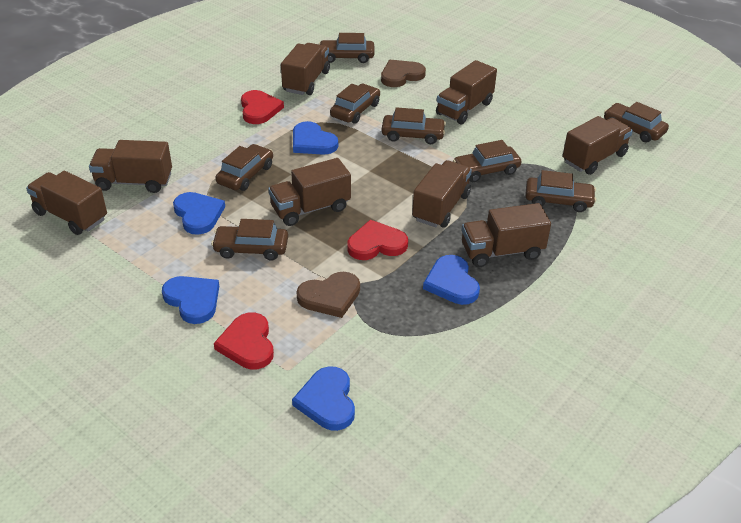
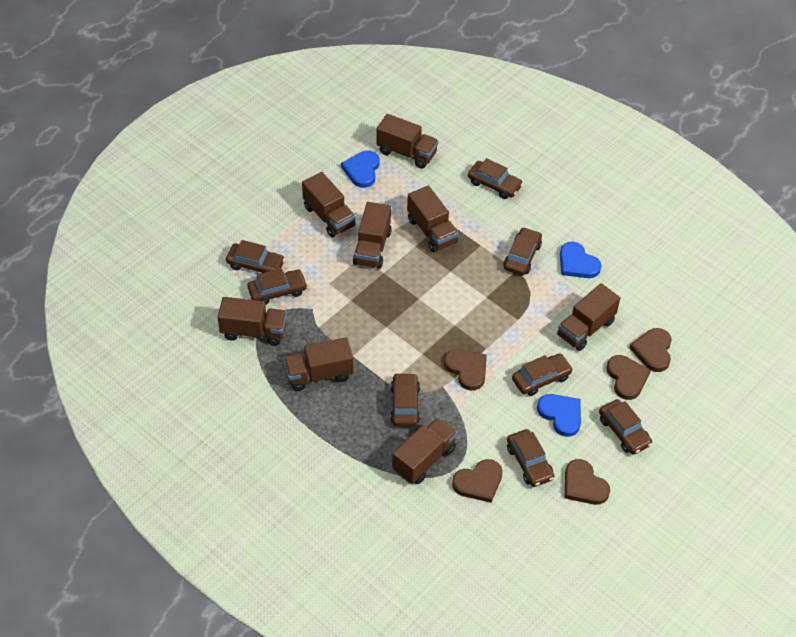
blue heart: [162,276,219,324] [173,192,225,235] [292,367,355,431] [293,121,338,155] [423,255,480,305] = 5 -> [341,151,380,188] [537,394,581,437] [560,242,602,278] = 3
brown heart: [297,272,360,318] [381,60,426,87] = 2 -> [444,349,487,391] [452,459,503,503] [565,459,610,505] [606,355,651,400] [630,328,672,372] = 5
red heart: [214,312,274,369] [241,90,284,124] [347,220,408,260] = 3 -> none = 0

